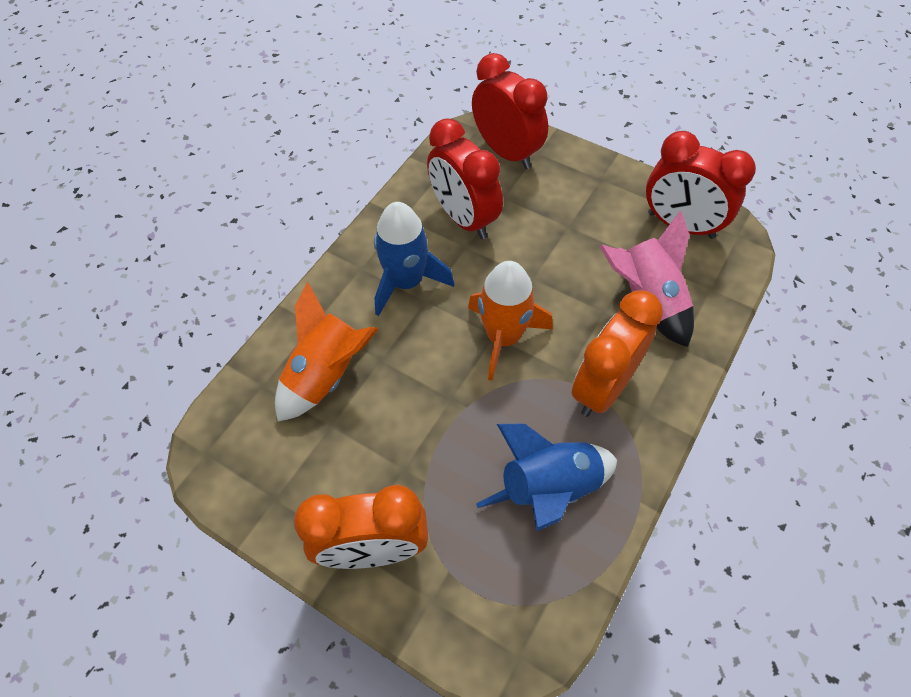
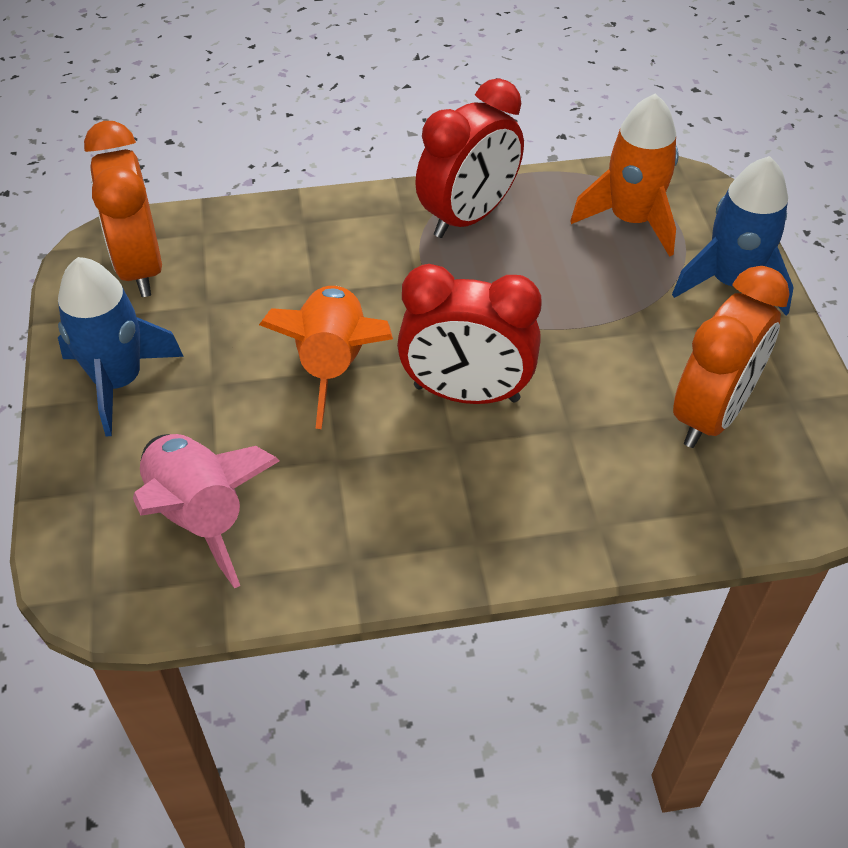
red clock: [427,118,503,239] [472,53,548,169] [646,131,756,239] = 3 -> [397,264,542,404] [415,78,524,238] = 2

